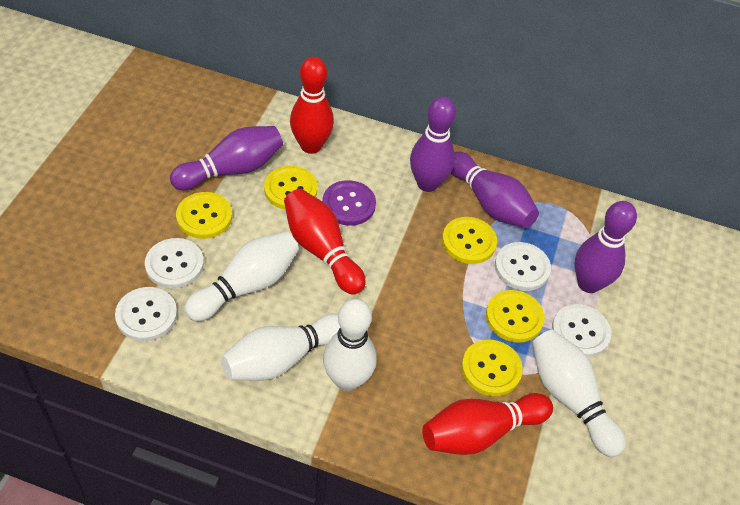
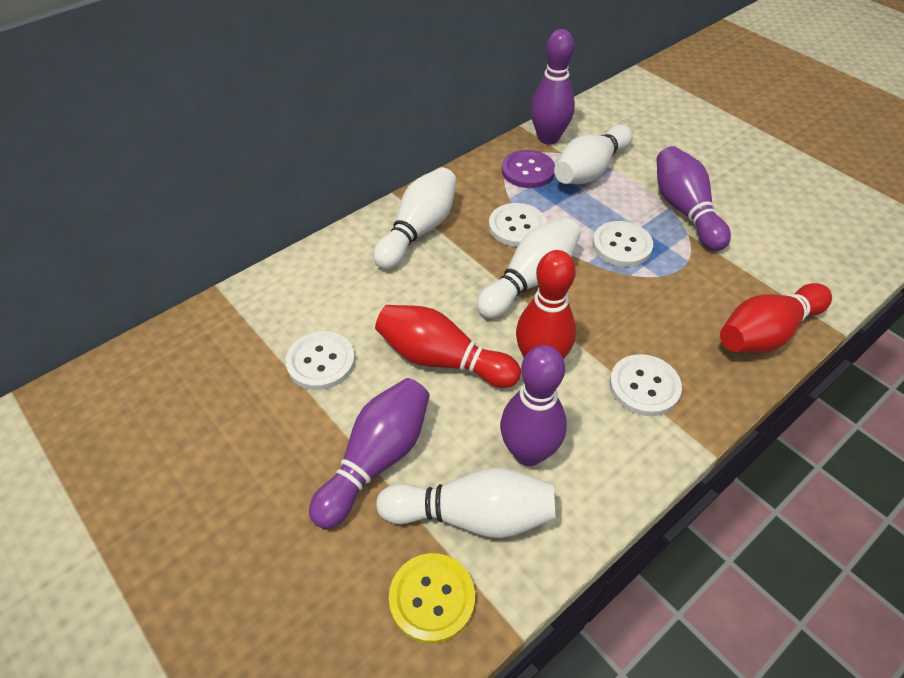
yellow button: [176,192,232,239] [264,166,318,210] [442,217,497,264] [461,340,523,396] [486,290,545,343] = 5 -> [389,553,475,644] = 1

